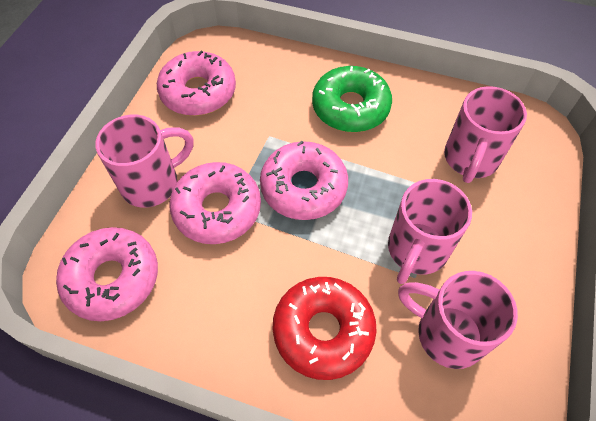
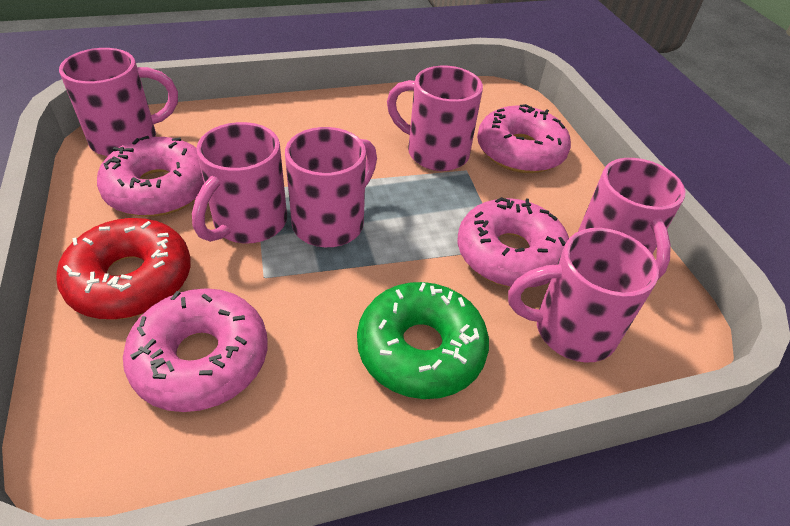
pink mug: [95,115,194,208] [388,179,472,284] [398,271,518,369] [444,86,527,183] = 4 -> [59,48,178,156] [192,122,287,243] [285,127,377,247] [387,66,483,171] [508,228,659,363] [578,158,685,280] = 6

